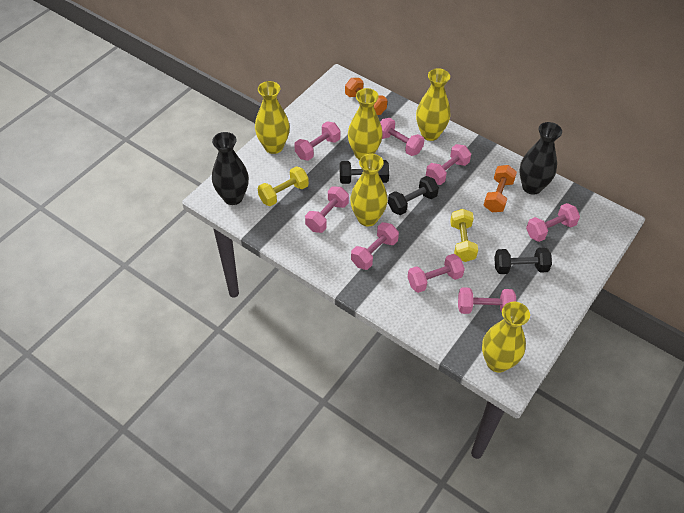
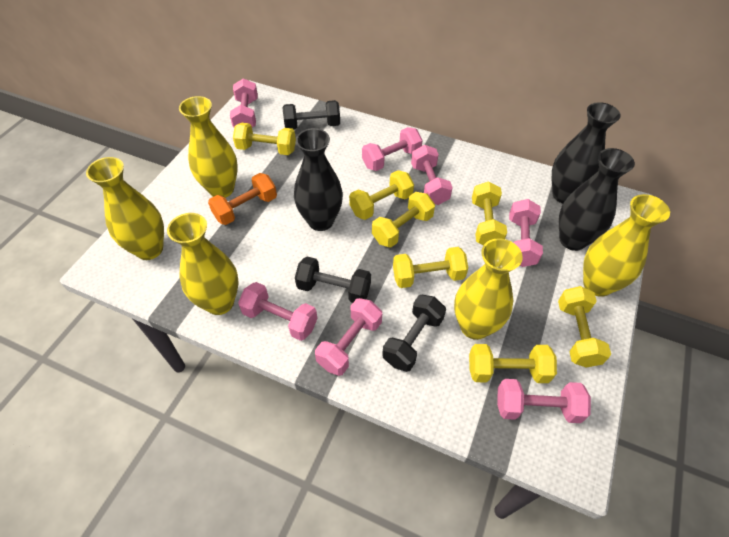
black vase: [212,132,249,205] [519,122,562,195] = 2 -> [294,128,343,231] [552,102,621,203] [559,148,635,251] = 3
orange dumbbell: [345,78,387,115] [484,165,517,212] = 2 -> [208,173,277,225] = 1
pink dumbbell: [294,121,341,161] [305,186,349,233] [351,222,399,270] [380,118,424,156] [408,254,465,293] [426,144,471,185] [458,287,516,314] [526,203,580,242] = 8 -> [230,78,258,127] [238,282,318,341] [315,298,382,376] [362,127,423,171] [411,145,453,205] [497,379,591,423] [509,199,543,267] = 7
yellow dumbbell: [258,166,309,206] [450,209,478,262] = 2 -> [233,123,296,155] [349,170,414,220] [372,192,435,248] [393,247,468,288] [469,344,557,383] [472,181,507,245] [558,286,611,367] = 7

